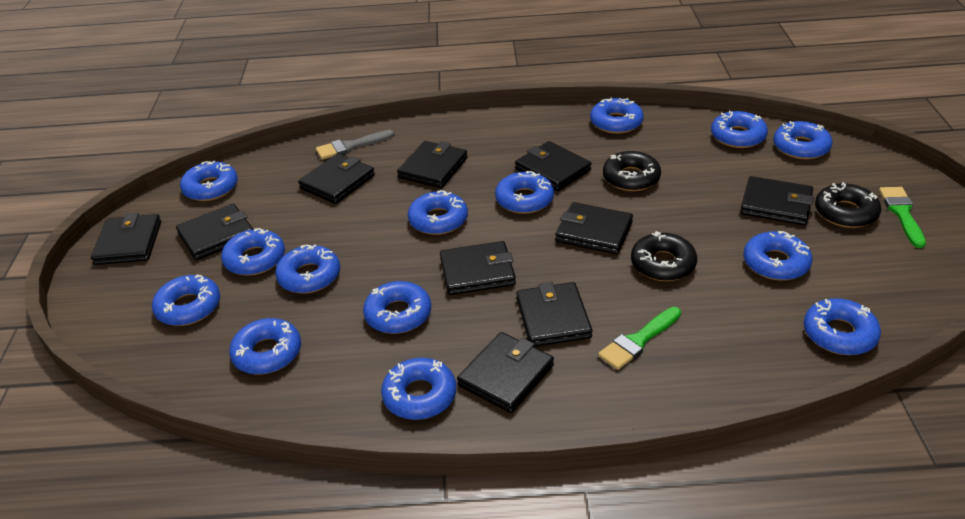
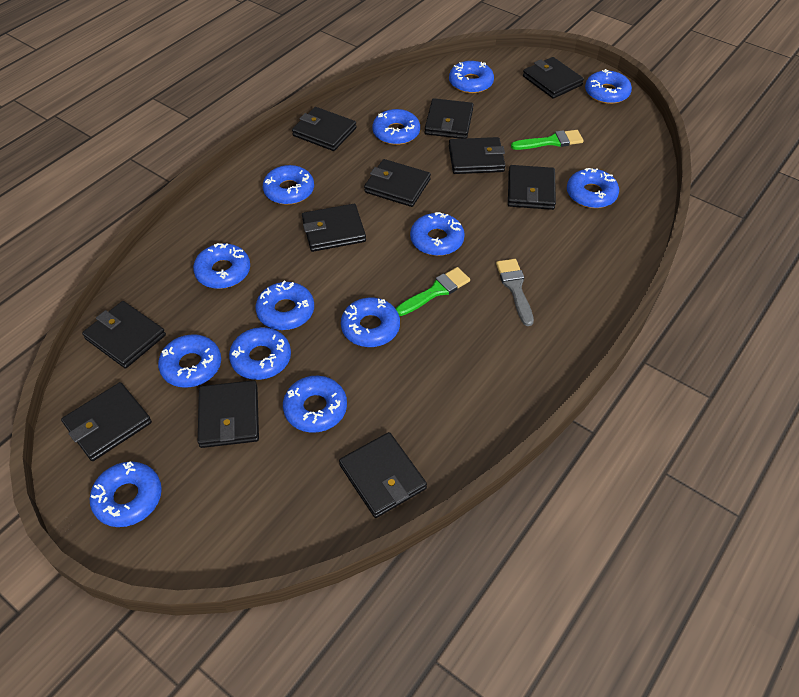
black donut: [603,151,661,191] [631,231,697,281] [815,182,881,228] = 3 -> none = 0
black wallet: [91,213,161,265] [176,204,253,260] [298,153,375,204] [397,141,468,188] [440,241,516,295] [457,332,554,413] [515,141,592,191] [516,282,592,347] [555,202,633,254] [740,176,814,225] = 10 -> [61,382,152,461] [82,301,166,368] [198,380,259,448] [292,107,357,151] [302,204,366,252] [339,432,427,518] [364,159,431,207] [425,98,473,139] [449,137,506,174] [508,165,556,210] [523,57,584,99] = 11
blue donut: [152,275,220,326] [180,161,238,201] [221,228,285,276] [229,318,301,374] [275,244,340,294] [363,281,431,334] [381,358,456,420] [408,190,468,235] [495,171,554,214] [590,97,644,134] [711,111,768,148] [744,231,812,281] [773,121,833,159] [804,298,881,355] = 14 -> [90,461,162,527] [158,334,221,388] [193,243,250,289] [229,327,291,380] [256,280,314,330] [263,165,314,205] [283,376,347,433] [341,298,400,347] [372,109,420,145] [410,212,465,256] [449,61,494,93] [567,168,619,208] [585,69,632,104] = 13

